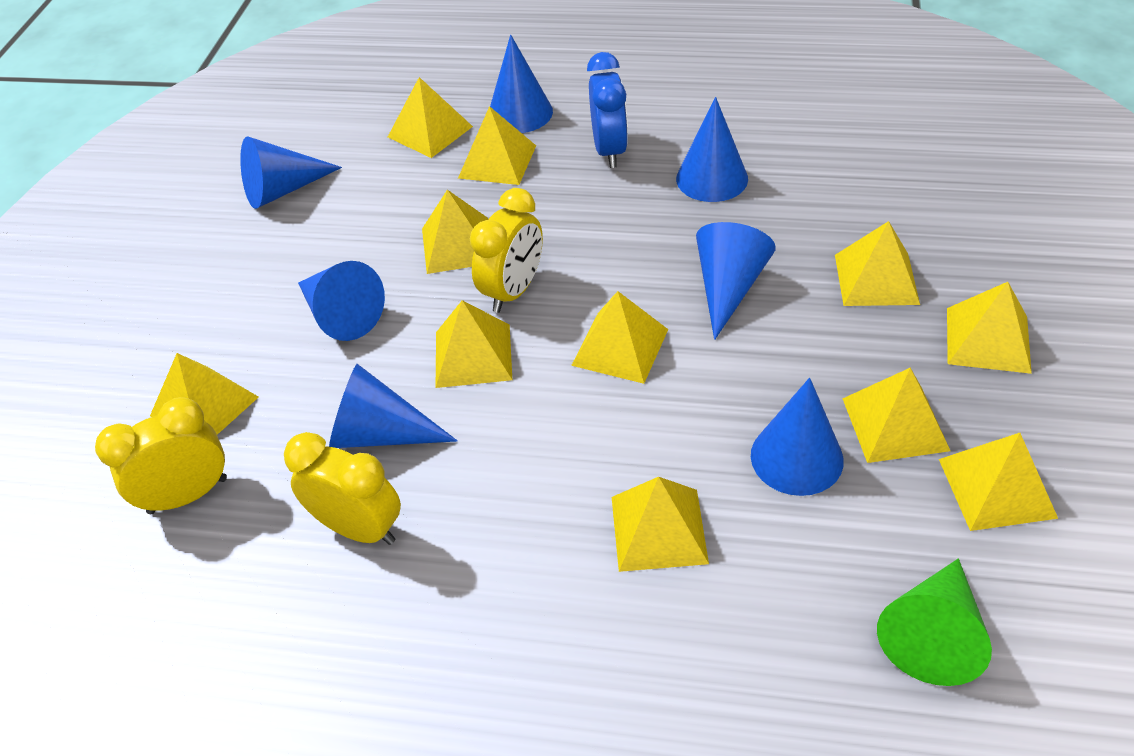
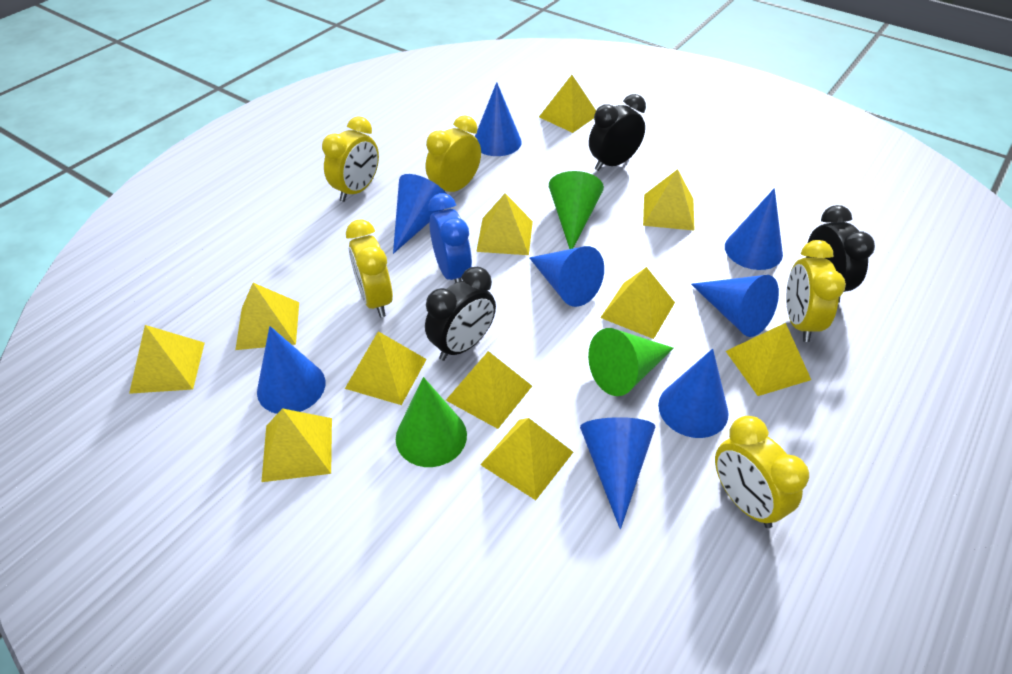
black clock: none = 0 -> [425,267,496,361] [589,94,646,171] [806,205,875,303] = 3
blue cone: [240,136,342,209] [298,261,385,341] [329,364,458,448] [490,35,553,133] [676,97,748,202] [696,222,776,340] [751,378,844,496] = 7 -> [257,326,325,414] [393,174,447,254] [475,82,522,156] [529,246,604,307] [580,417,655,530] [658,349,728,438] [691,275,779,337] [725,188,783,270] = 8
green cone: [877,558,992,686] = 1 -> [396,377,467,467] [549,171,604,249] [588,328,674,396] = 3
yellow clock: [95,397,227,514] [284,432,401,545] [470,188,543,313] = 3 -> [322,116,379,202] [346,219,393,317] [426,115,481,192] [715,416,809,528] [786,240,846,342] = 5

